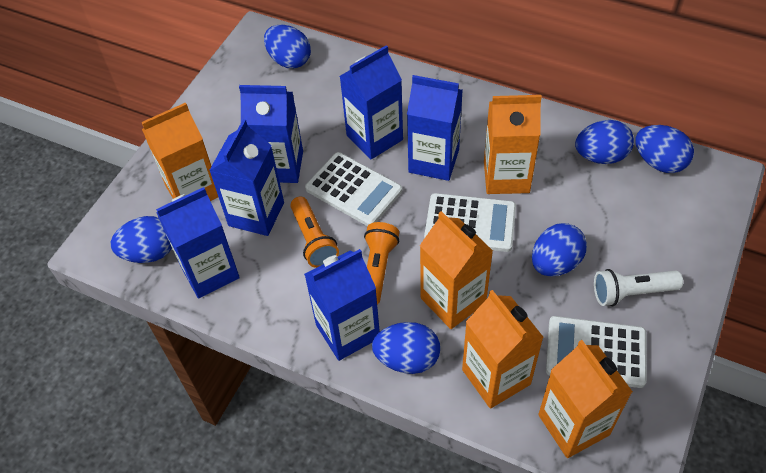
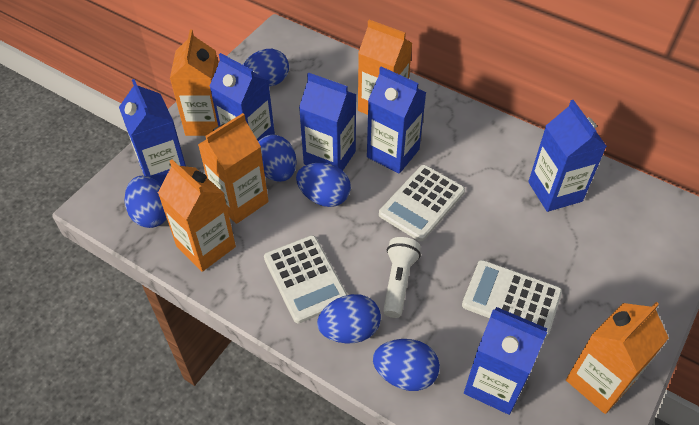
orange flashlight: [290,196,339,268] [364,222,399,305] = 2 -> none = 0

